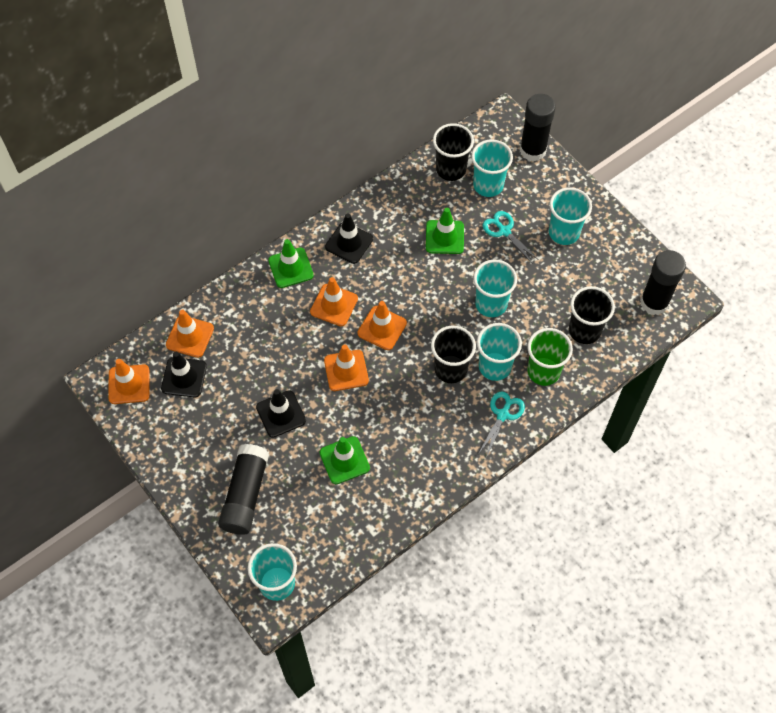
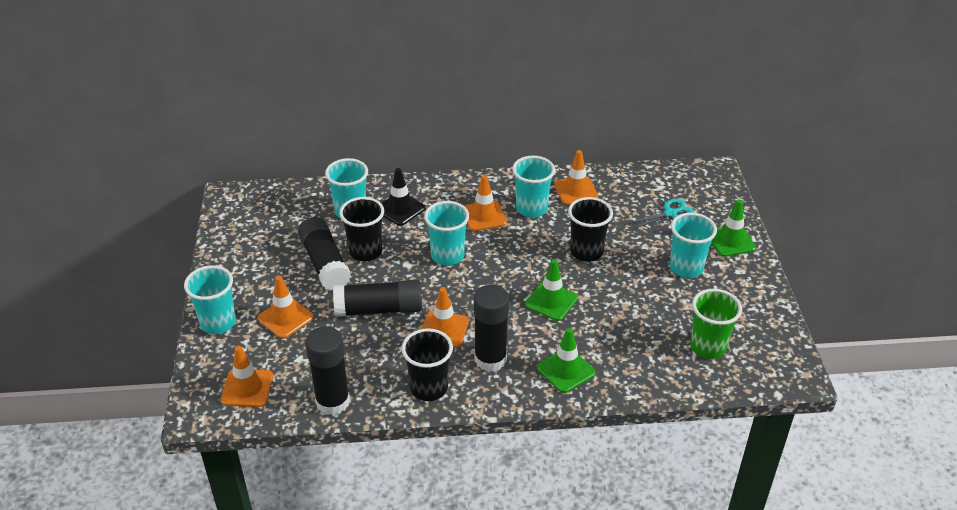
black glue stick: [218,444,269,535] [520,94,556,162] [640,250,686,315] = 3 -> [298,217,351,291] [306,326,350,415] [333,280,422,317] [474,285,509,371] = 4
black traffic cone: [161,352,207,398] [256,389,306,438] [325,213,373,264] = 3 -> [381,168,425,226] = 1
turquoise scissors: [478,392,525,458] [483,211,539,264] = 2 -> [628,199,695,230] = 1

